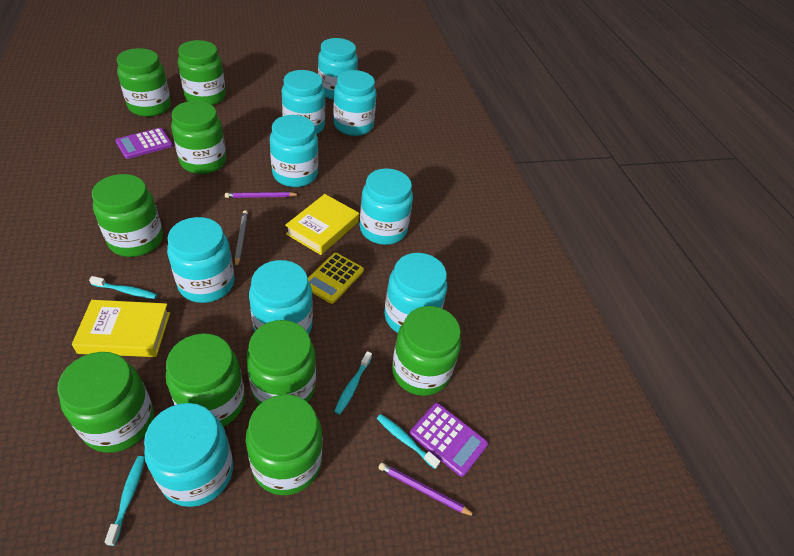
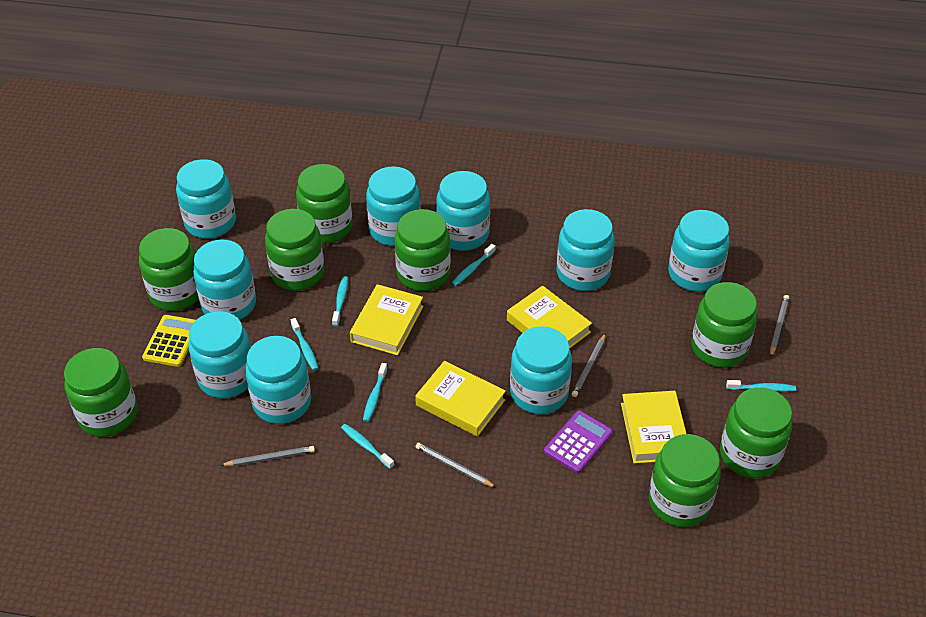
green jar: [57,352,154,453] [92,174,163,257] [117,48,171,117] [166,333,245,427] [171,101,226,174] [178,40,226,105] [246,320,316,405] [246,394,322,495] [392,306,461,396] = 9 -> [64,348,137,437] [139,228,199,311] [265,209,324,291] [296,164,353,244] [395,209,451,291] [649,434,721,527] [691,282,758,368] [720,387,792,478] = 8
grey pencil: [235,210,248,268] = 1 -> [221,446,315,466] [416,443,496,488] [572,333,606,397] [770,295,789,357] = 4
purple calculator: [116,128,173,159] [410,403,488,477] = 2 -> [544,411,613,473] = 1
purple pencil: [225,192,299,198] [378,462,475,516] = 2 -> none = 0
turquoise toothbrush: [89,276,157,299] [105,456,145,546] [334,351,372,414] [377,414,440,469] = 4 -> [291,318,319,371] [332,276,348,326] [341,424,394,469] [363,363,388,422] [452,244,496,286] [726,380,796,392] = 6
yellow book: [72,300,170,357] [285,194,359,255] = 2 -> [350,284,423,355] [415,361,506,437] [507,286,592,348] [621,391,687,464] = 4

